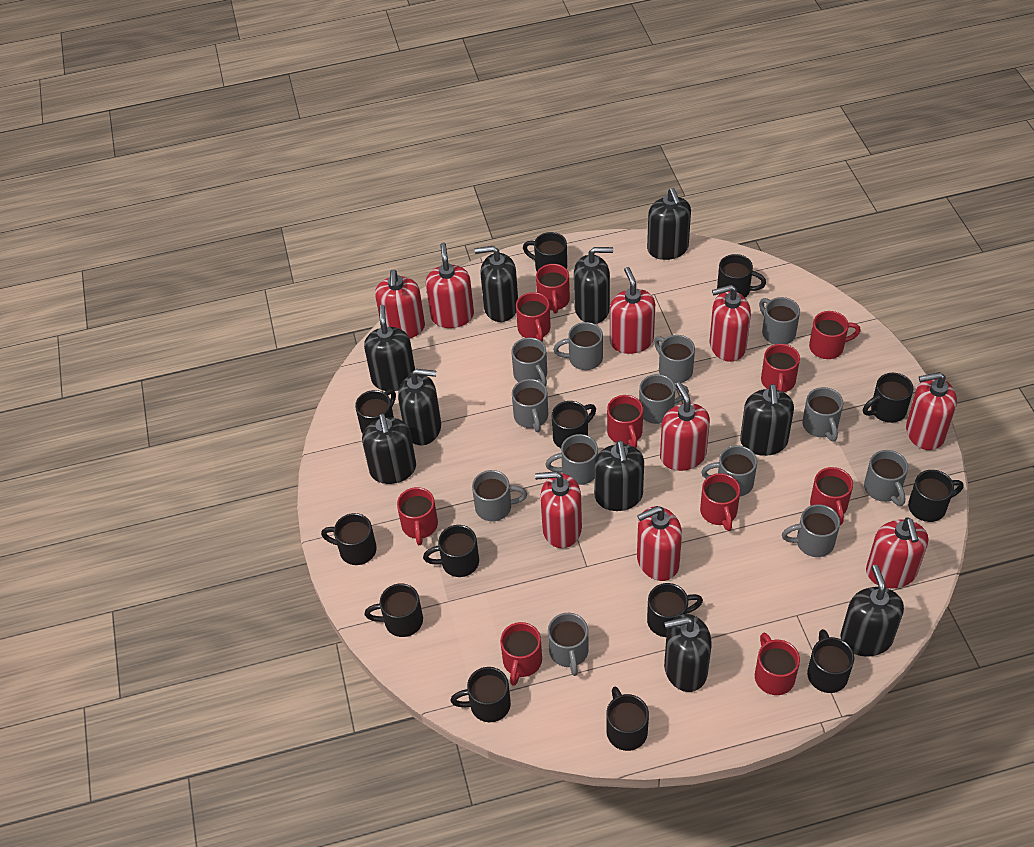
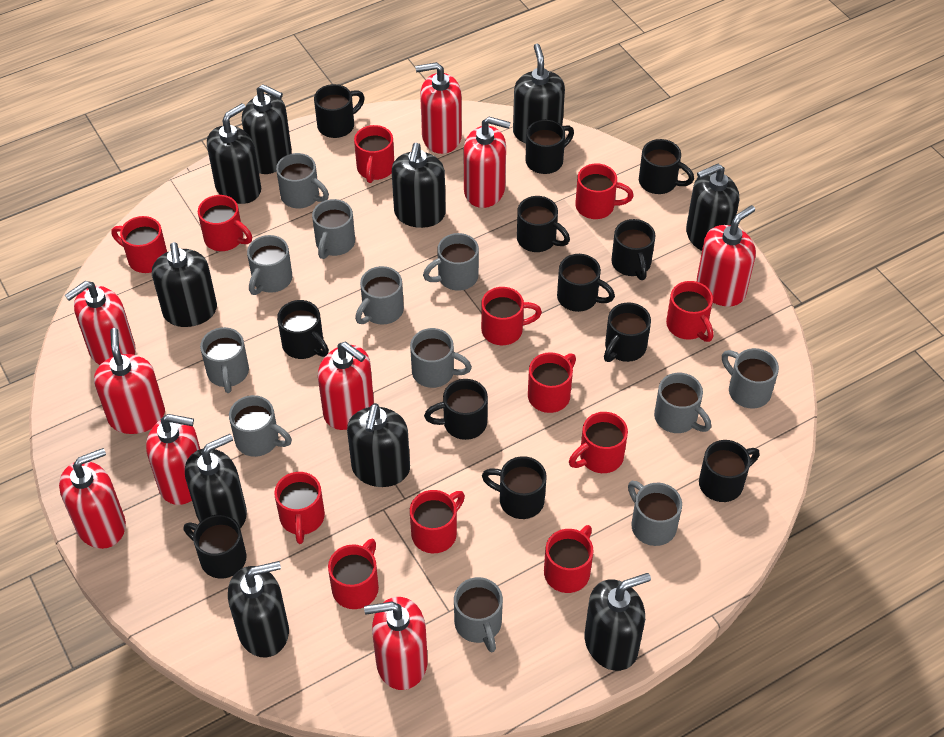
black mug: [321,513,377,565] [355,389,396,433] [365,583,423,637] [423,525,479,577] [450,667,511,722] [523,232,567,271] [552,401,596,448] [606,687,649,751] [647,583,703,637] [717,254,766,298] [807,629,854,693] [863,373,914,423] [908,470,964,522] = 13 -> [184,514,247,579] [277,300,329,359] [314,84,365,138] [424,379,488,440] [482,456,546,519] [517,196,570,252] [525,119,574,174] [557,254,615,312] [604,302,651,362] [611,219,655,280] [639,139,694,194] [699,440,760,502] = 12
grey mug: [472,470,527,521] [511,338,547,386] [512,379,548,432] [545,434,598,485] [548,613,589,676] [553,322,603,370] [639,374,689,424] [654,335,695,383] [701,445,757,496] [759,297,800,344] [782,504,840,557] [802,387,843,442] [864,450,908,506] = 13 -> [200,327,249,393] [229,395,292,457] [247,235,292,295] [276,153,329,208] [312,199,355,259] [355,266,404,325] [410,328,472,388] [423,233,479,291] [454,577,503,652] [628,481,682,546] [654,373,711,433] [722,348,779,409] = 12
red mug: [397,487,438,545] [500,622,542,686] [516,292,551,341] [536,264,570,313] [607,395,643,448] [700,473,740,531] [755,633,800,695] [761,344,800,392] [809,311,861,359] [810,467,853,525] = 10 -> [111,216,167,273] [198,195,252,251] [274,472,325,544] [328,539,379,609] [354,125,394,183] [410,490,465,553] [481,287,542,345] [528,352,576,413] [544,525,593,593] [569,412,628,473] [575,164,634,219] [666,281,713,342] = 12

